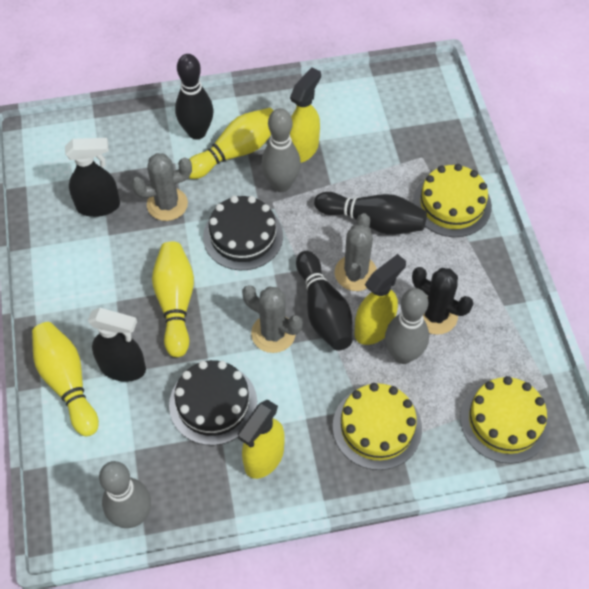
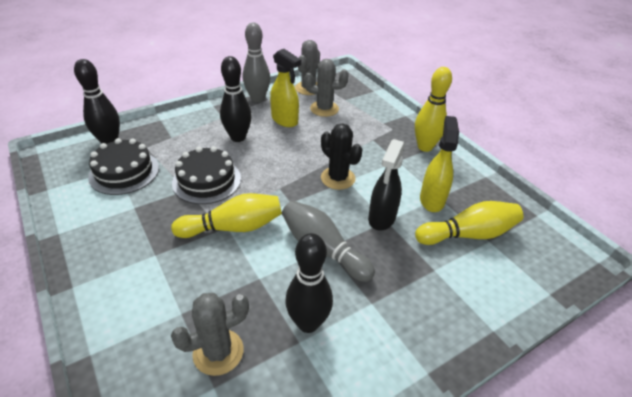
black spray bottle: [65,138,120,217] [88,308,146,382] = 2 -> [368,139,405,231] = 1
grey bowling pin: [99,461,151,528] [261,108,301,192] [385,288,429,364] = 3 -> [243,23,270,102] [282,201,375,282] = 2
yellow cake: [333,383,422,470] [413,164,492,237] [460,376,550,464] = 3 -> none = 0
yellow spray bottle: [238,400,285,479] [290,67,321,163] [355,254,406,345] = 3 -> [270,49,301,127] [420,116,459,212] = 2

